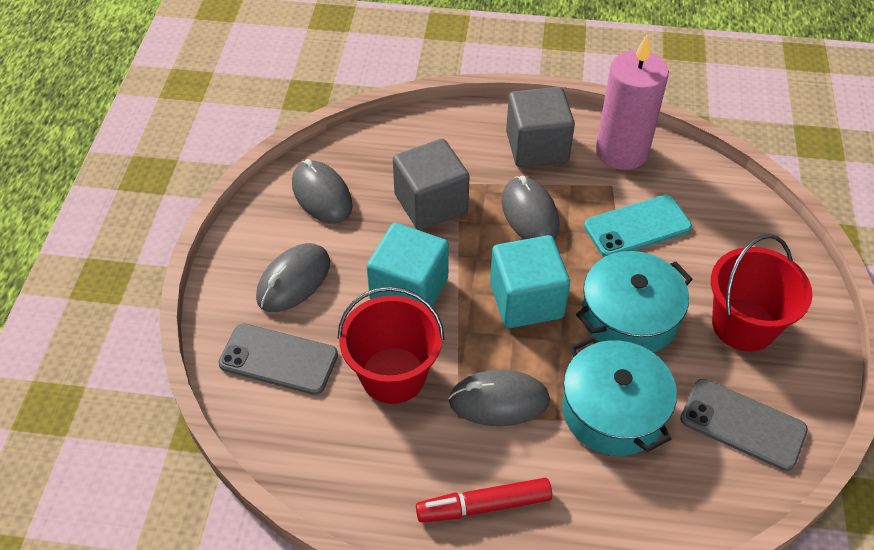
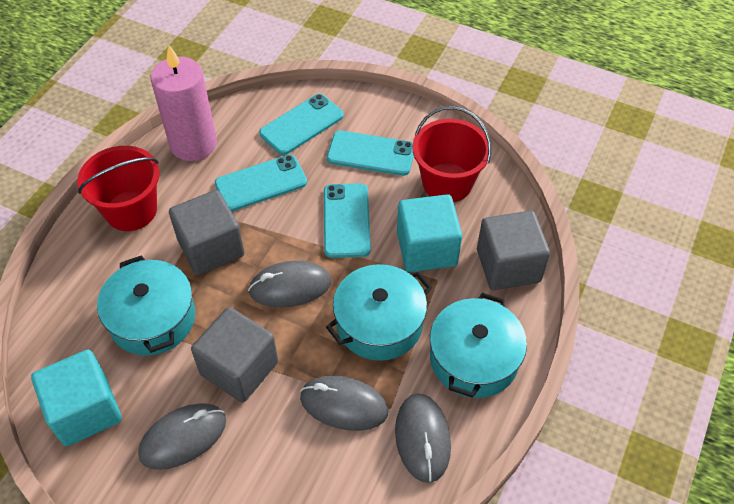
grey cube: [393,139,470,230] [506,87,575,167] = 2 -> [169,190,244,275] [191,307,278,403] [477,211,550,290] = 3
grey phone: [218,323,338,395] [680,379,808,471] = 2 -> none = 0
red marker: [416,478,552,522] = 1 -> none = 0
turquoise phone: [584,195,692,257] = 1 -> [215,154,307,211] [259,94,344,155] [324,183,371,258] [327,131,414,176] = 4
turquoise pot: [562,336,677,456] [576,251,693,353] = 2 -> [97,255,195,356] [326,264,432,361] [430,293,527,398] = 3

